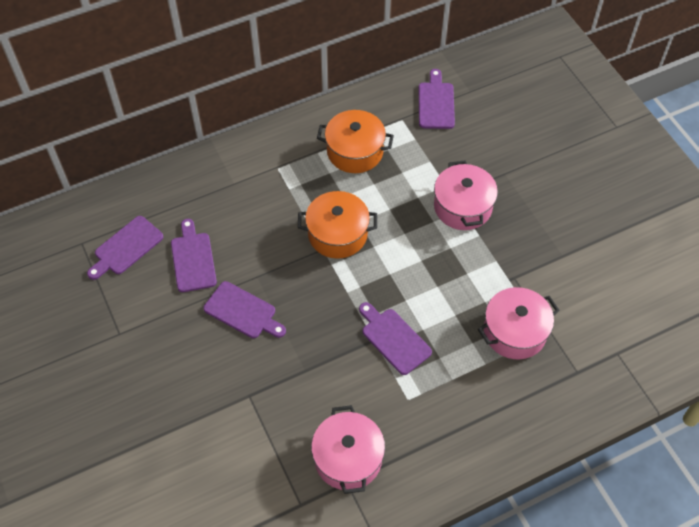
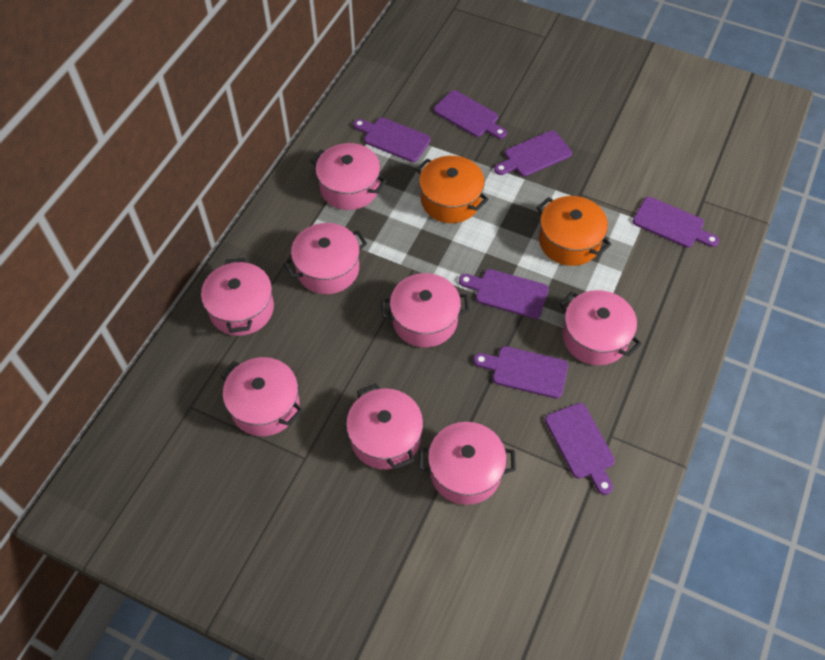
pink pot: [311,405,385,494] [434,160,498,230] [478,287,560,359] = 3 -> [201,258,274,336] [220,357,303,436] [284,223,368,294] [310,143,387,210] [346,383,423,470] [381,273,470,347] [419,422,516,505] [559,290,642,365] = 8
purple cutting board: [87,216,163,280] [171,219,217,292] [203,281,286,338] [359,302,432,375] [419,69,455,129] = 5 -> [353,118,431,162] [434,90,507,139] [459,269,549,319] [473,346,568,398] [494,131,572,176] [545,403,615,495] [633,197,719,248] = 7

